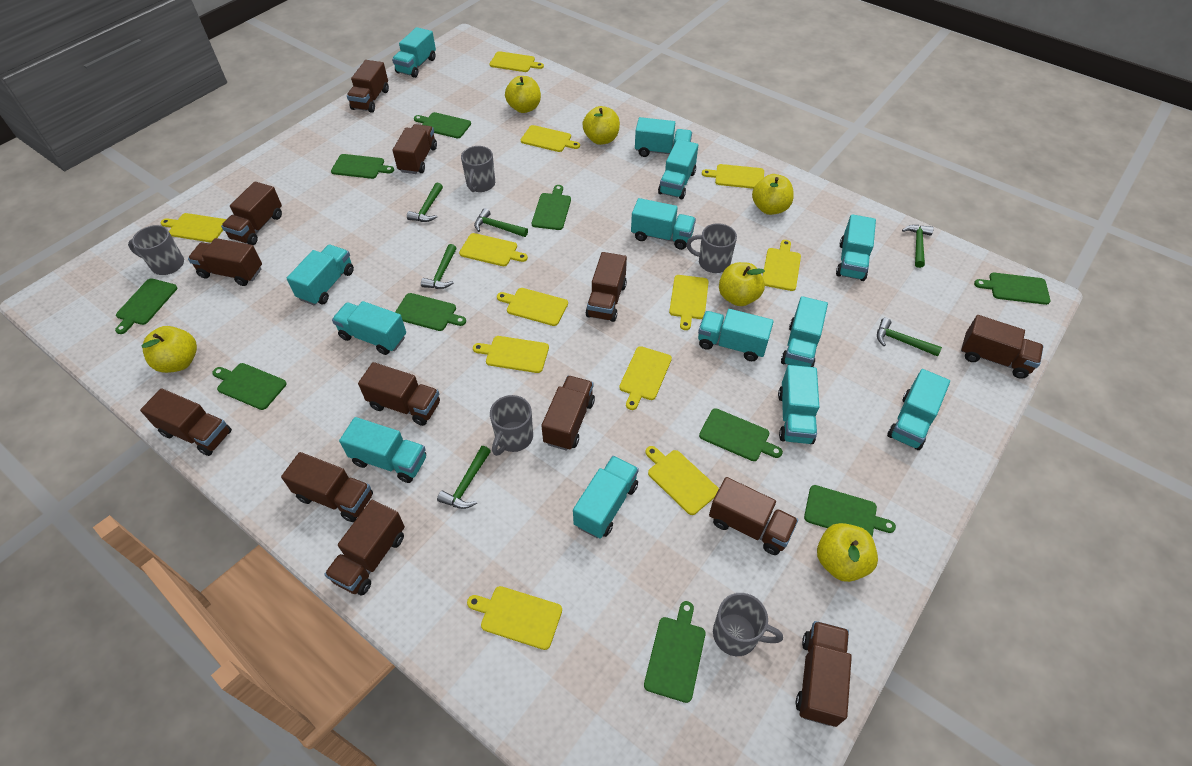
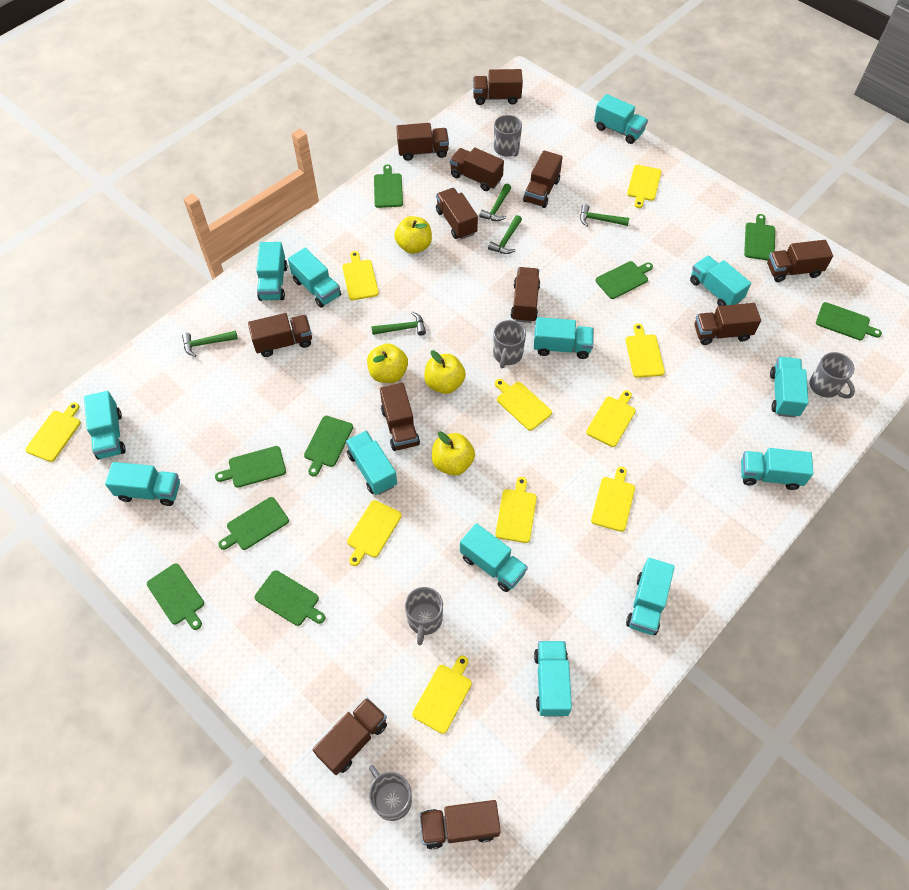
brown truck: [140,388,232,456] [188,238,262,286] [221,181,282,245] [281,452,373,522] [324,500,405,595] [347,60,389,113] [358,362,440,426] [392,124,437,174] [541,376,595,451] [586,252,627,322] [709,477,798,555] [796,621,852,727] [961,315,1043,379] = 13 -> [248,313,312,357] [313,697,387,775] [380,383,420,451] [396,123,449,161] [420,800,501,849] [436,188,478,240] [450,147,504,191] [473,69,523,105] [511,267,540,323] [523,150,563,208] [694,303,761,345] [767,240,833,282] = 12
green cutting board: [115,278,178,334] [212,363,287,410] [331,154,394,179] [395,293,466,331] [414,112,471,138] [532,185,571,230] [644,601,705,703] [699,408,783,461] [804,485,896,536] [974,273,1051,305] = 10 -> [147,563,204,630] [215,446,286,488] [218,497,289,550] [254,570,325,626] [304,416,353,477] [374,164,403,208] [595,261,653,299] [744,214,775,260] [816,302,882,340] = 9
green hammer: [407,183,443,222] [421,244,456,289] [437,446,491,509] [474,208,528,237] [877,318,942,357] [902,225,934,268] = 6 -> [182,331,238,357] [371,312,426,336] [479,184,511,221] [488,215,522,254] [580,204,629,226] = 5
yellow apple: [141,326,197,373] [505,76,541,113] [583,106,620,145] [719,262,765,306] [752,174,794,215] [817,523,878,582] = 6 -> [367,343,408,383] [394,216,432,254] [424,350,466,394] [432,431,475,475] = 4
yellow cutting board: [161,213,227,242] [459,233,528,266] [467,586,562,650] [473,336,549,373] [490,51,544,72] [497,288,568,326] [521,125,580,152] [619,346,672,410] [645,446,719,515] [669,275,709,330] [702,164,764,189] [762,240,801,291] = 12 -> [25,402,81,462] [342,251,379,300] [347,500,402,566] [412,656,472,734] [495,379,552,431] [495,477,537,543] [586,390,636,447] [591,467,635,532] [625,323,665,378] [627,165,661,208] = 10

